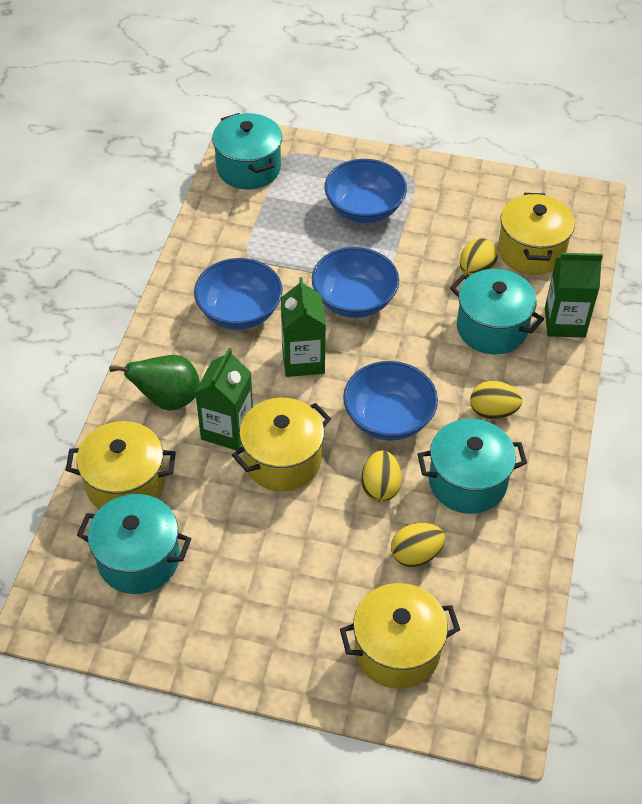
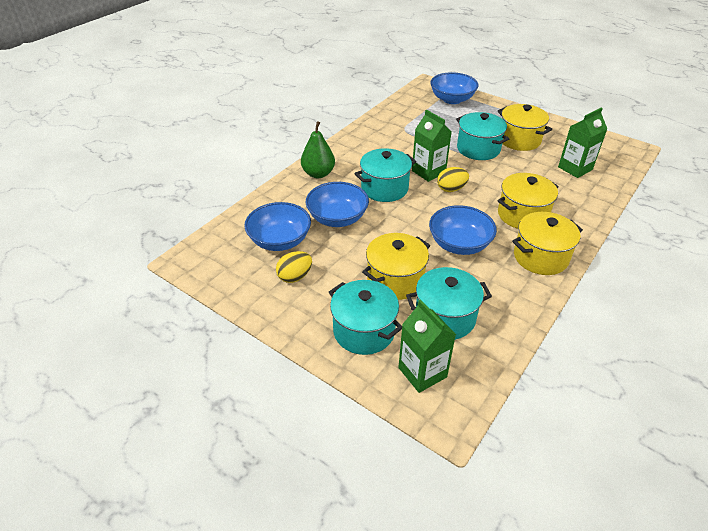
yellow egg: [361,450,402,502] [391,523,445,567] [460,238,498,276] [470,381,522,419] = 4 -> [276,251,312,283] [437,167,469,192] = 2

